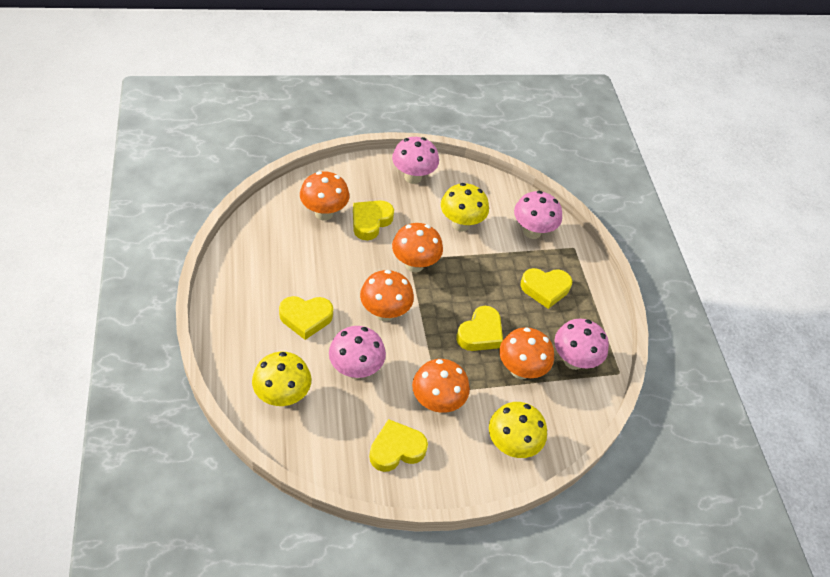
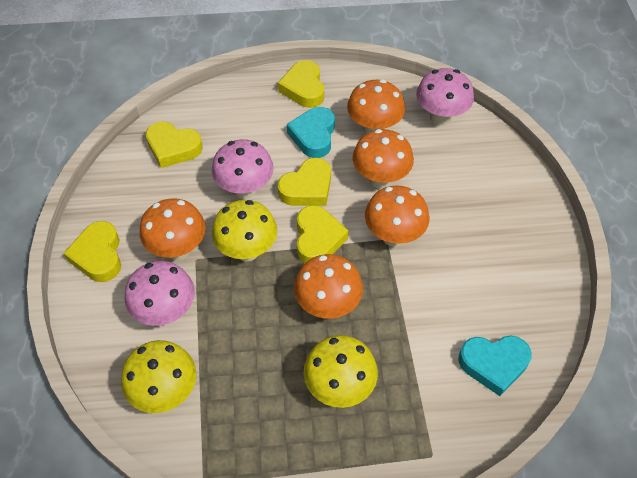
pink mushroom: [329,326,386,379] [392,137,439,184] [514,191,562,239] [554,319,609,370] = 4 -> [125,261,195,326] [212,139,274,199] [416,68,474,126] = 3
turquoise heart: none = 0 -> [287,107,335,158] [459,336,532,396] = 2

